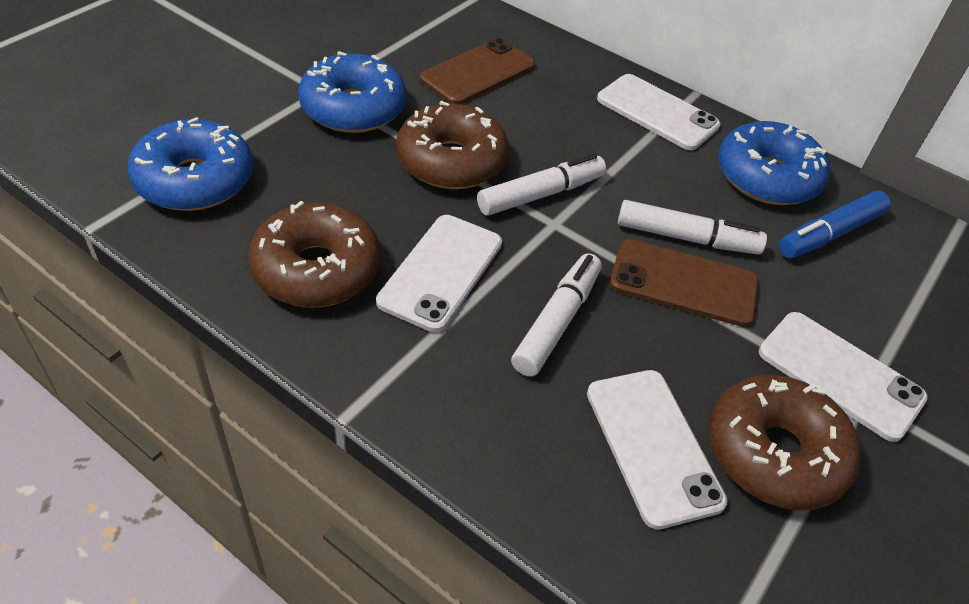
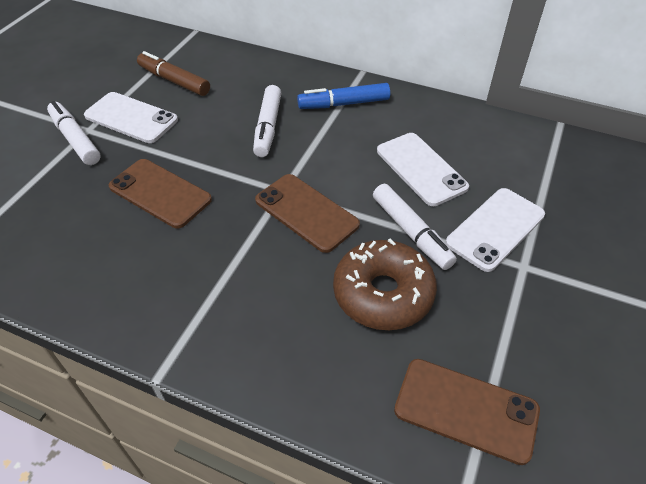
blue donut: [127,117,253,211] [298,51,406,133] [718,121,830,205] = 3 -> none = 0
brown donut: [248,201,380,308] [396,101,509,189] [709,375,861,510] = 3 -> [333,238,437,330] = 1
brown marker: none = 0 -> [137,51,210,96] = 1
brown phone: [420,38,535,104] [610,239,759,327] = 2 -> [109,159,212,228] [255,174,360,253] [394,359,540,465] = 3
white phone: [376,215,502,332] [587,370,728,530] [597,74,721,150] [759,312,928,442] = 4 -> [84,92,178,143] [377,133,469,206] [446,188,545,272] = 3

